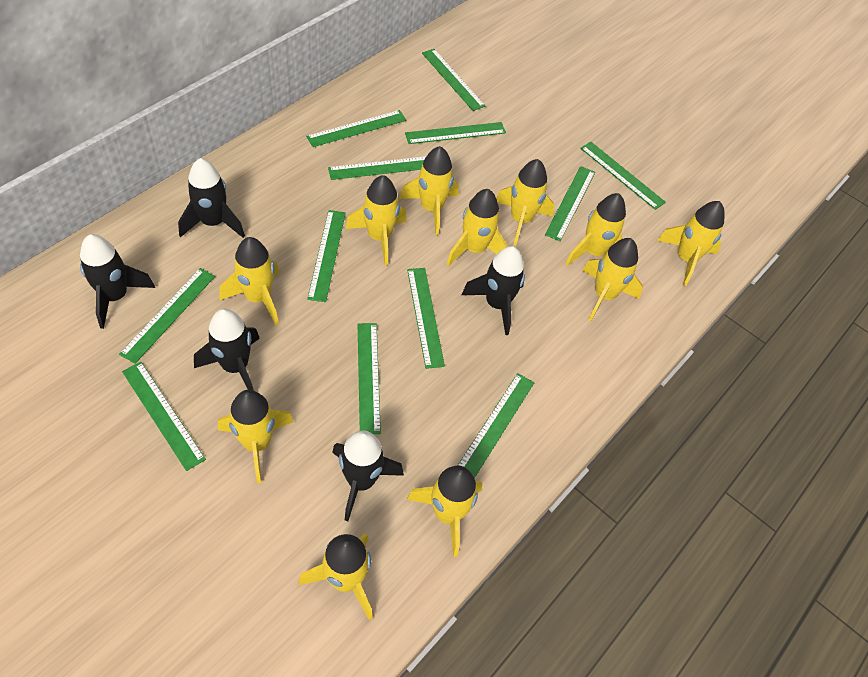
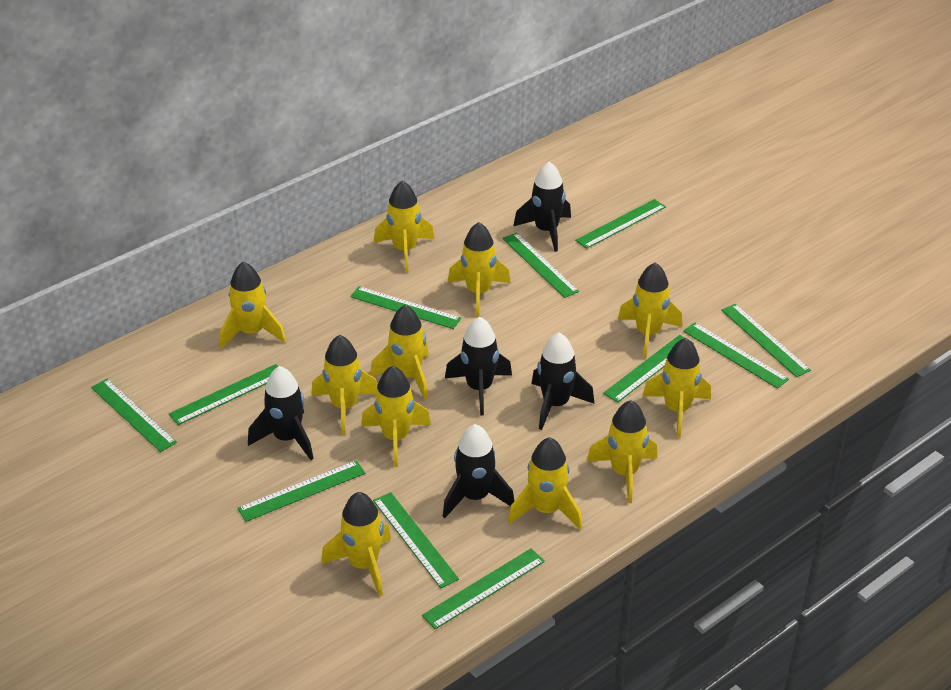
green ruler: [119,268,215,364] [122,362,206,471] [306,110,406,147] [307,210,346,302] [328,156,427,180] [358,323,381,434] [405,122,506,144] [407,268,445,369] [422,49,485,111] [457,373,535,478] [545,166,595,241] [580,142,666,210] = 12 -> [91,379,177,452] [169,364,279,425] [237,460,365,522] [350,286,461,329] [373,492,459,588] [422,548,545,629] [502,232,579,298] [575,199,666,249] [603,335,694,403] [683,322,789,389] [721,304,811,377] = 11

